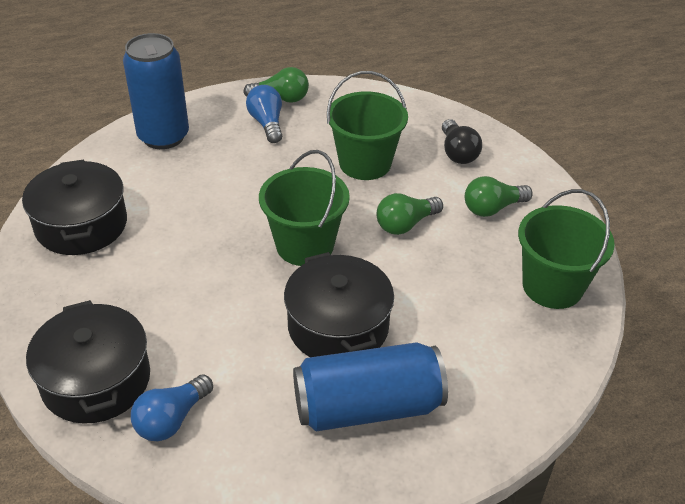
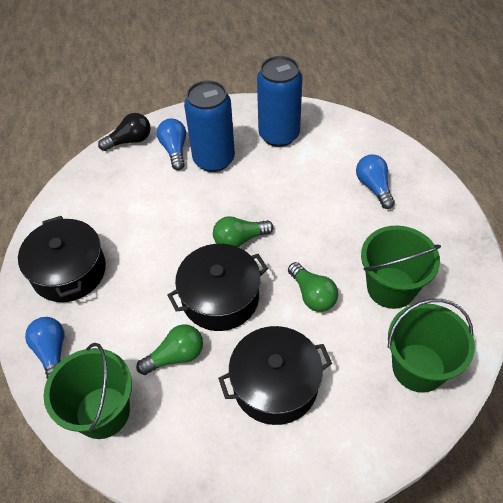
blue light bulb: [131,375,213,441] [246,85,282,143] = 2 -> [25,317,64,379] [157,118,186,170] [356,154,395,209] = 3

